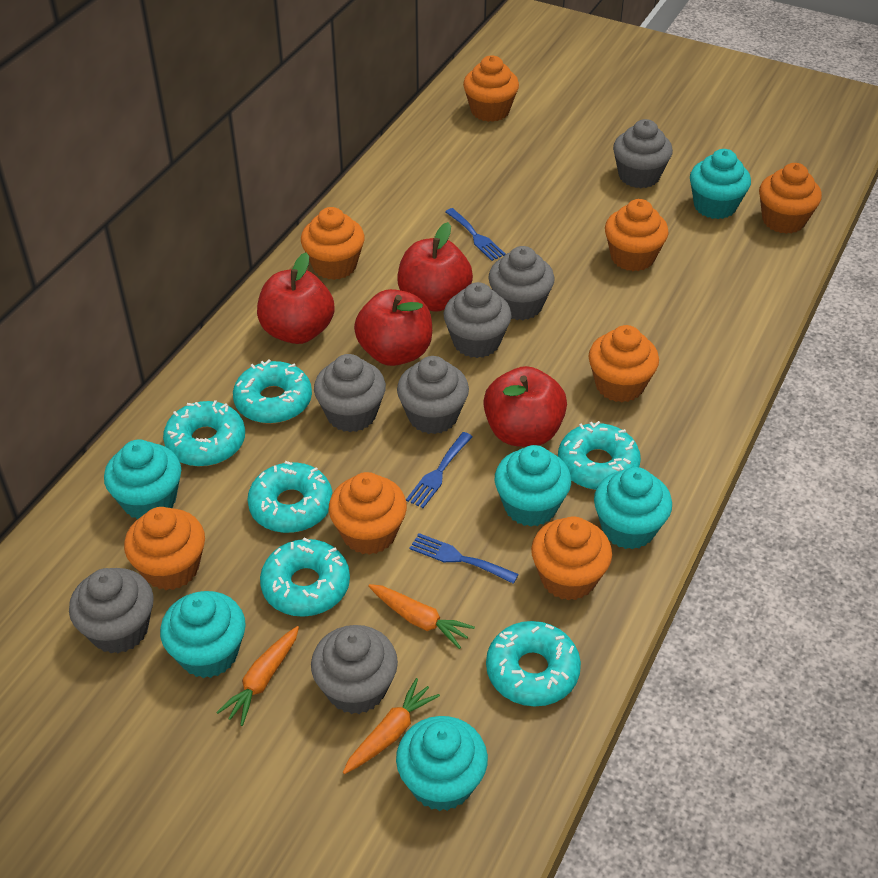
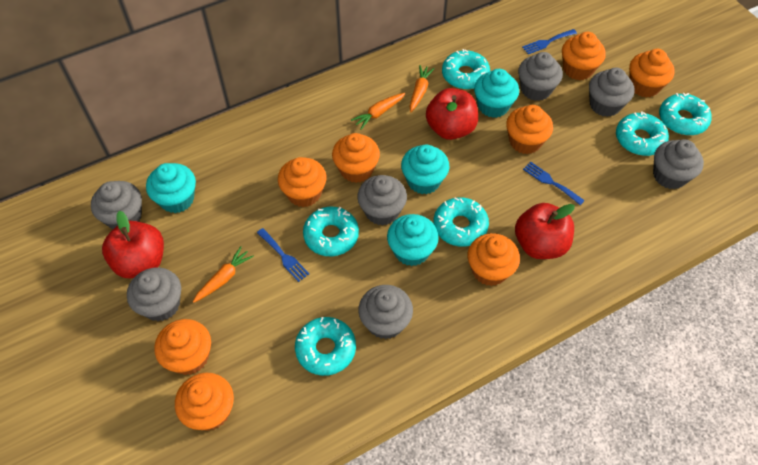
red apple: [257,252,334,344] [354,289,432,366] [398,222,473,311] [483,366,567,447] = 4 -> [102,211,164,279] [426,88,478,140] [515,203,575,259] = 3
turquoise cupcake: [104,439,181,520] [160,591,246,678] [396,716,488,811] [495,445,571,527] [594,467,672,550] [690,149,751,219] = 6 -> [146,163,196,213] [387,214,439,266] [401,144,450,194] [474,69,519,118] = 4

